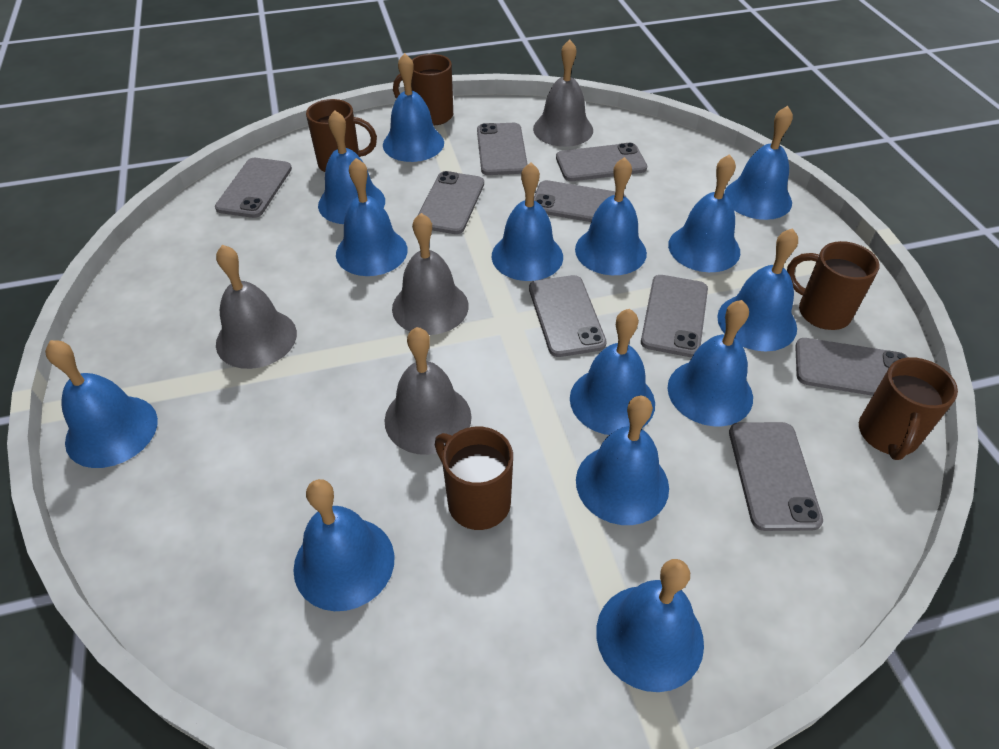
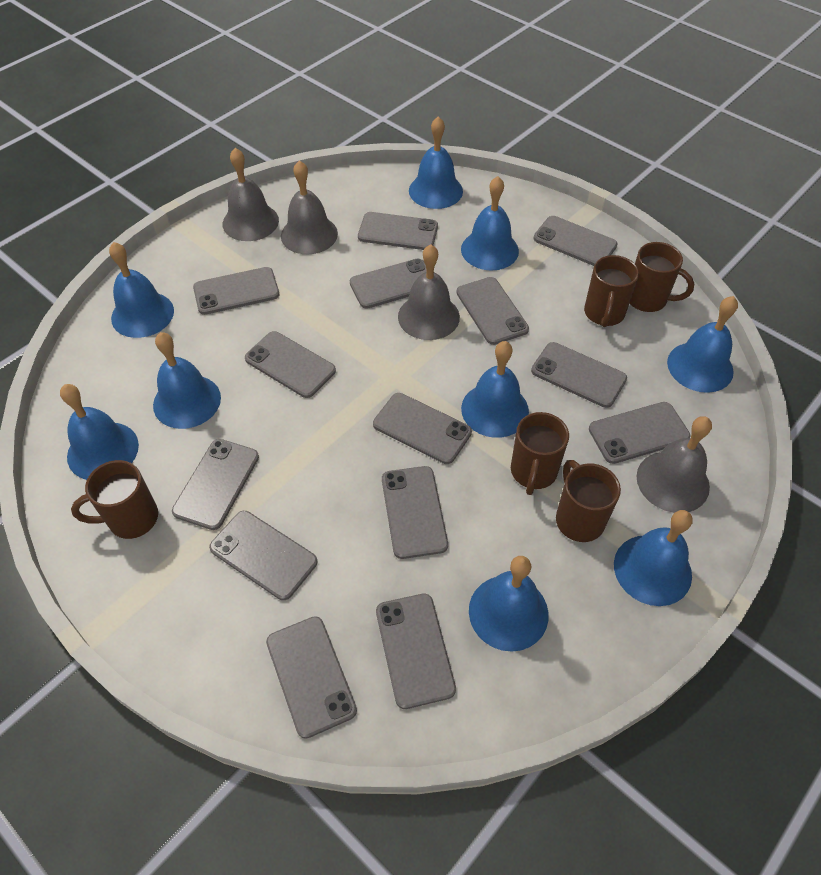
blue bell: [45,340,158,468] [293,479,395,611] [318,110,385,224] [336,158,408,276] [383,53,444,162] [492,163,563,281] [570,309,655,435] [575,157,647,275] [576,396,669,525] [596,559,704,692] [667,300,753,426] [668,154,740,272] [717,228,798,351] [724,106,793,220] = 14 -> [60,384,139,480] [109,242,174,338] [153,332,221,429] [409,116,463,209] [461,176,519,271] [461,341,529,438] [469,556,548,652] [614,510,692,606] [667,296,738,393] = 9
grey phone: [215,158,292,218] [417,171,484,234] [477,123,528,175] [529,275,607,357] [534,180,626,222] [556,143,647,181] [641,275,708,357] [729,422,823,531] [795,338,908,396] = 9 -> [172,439,259,530] [193,267,279,315] [209,511,317,600] [245,331,336,398] [266,616,357,739] [350,259,427,309] [358,212,438,250] [373,393,472,464] [376,594,456,709] [382,466,448,559] [456,277,529,345] [531,342,627,408] [533,216,618,266] [589,402,690,464] = 14

